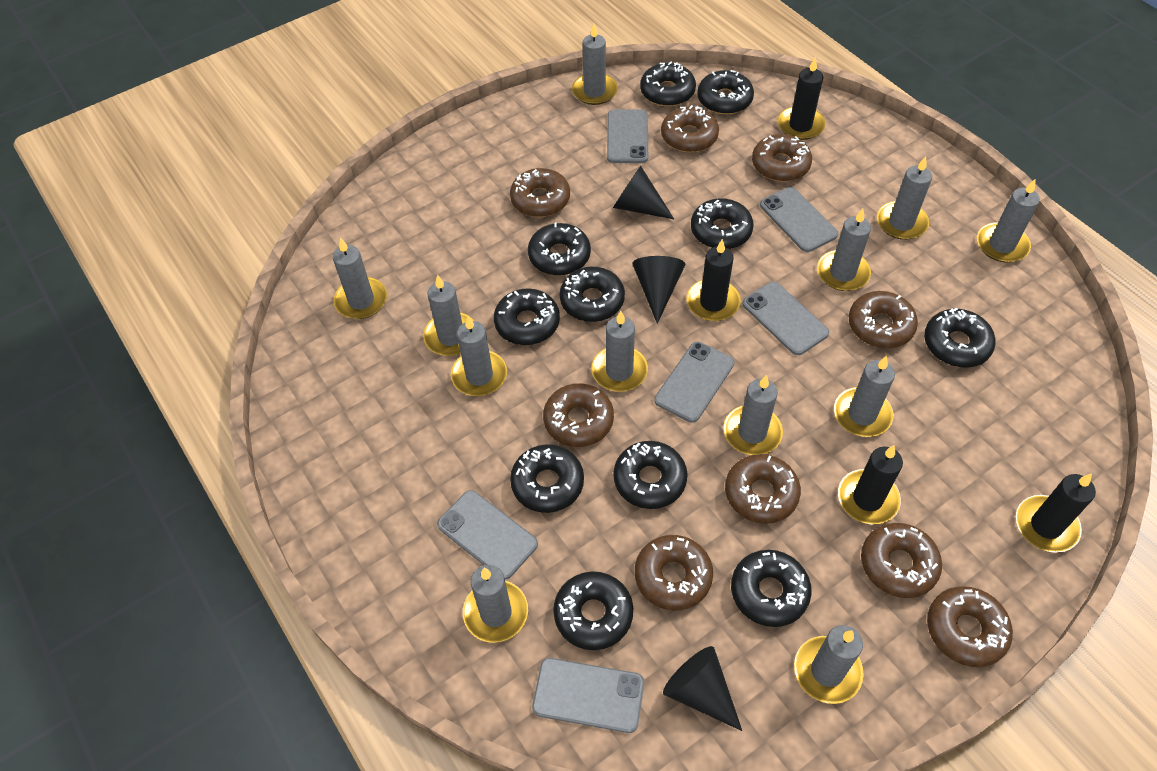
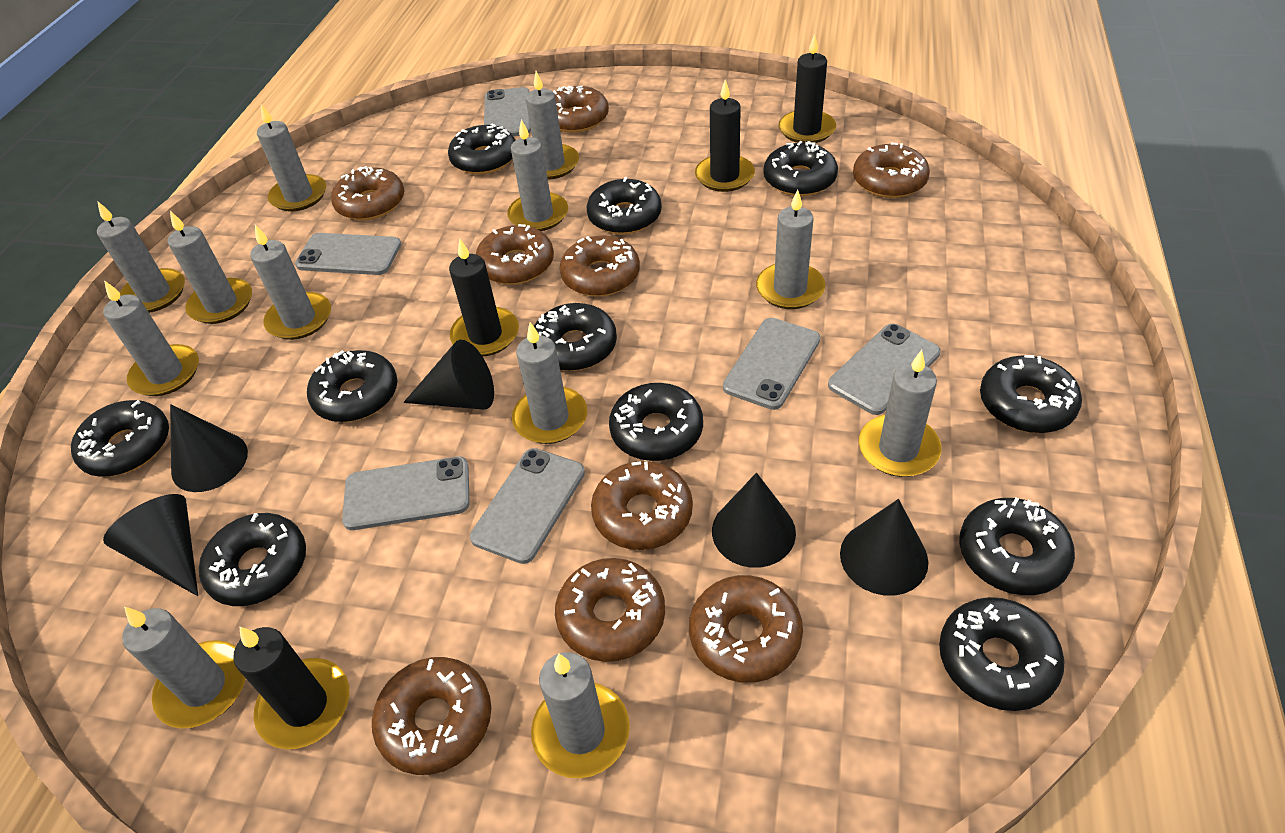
black cone: [613,166,674,219] [633,256,685,324] [663,646,742,731] = 3 -> [103,494,198,596] [170,404,248,492] [403,340,494,409] [712,473,796,568] [840,499,928,596] = 5

